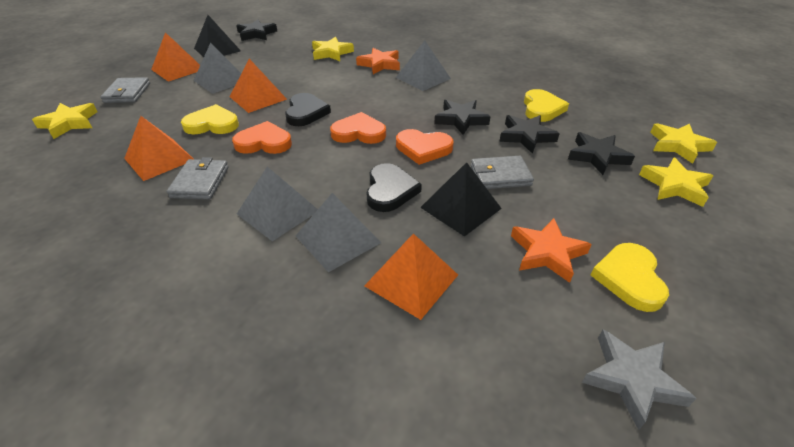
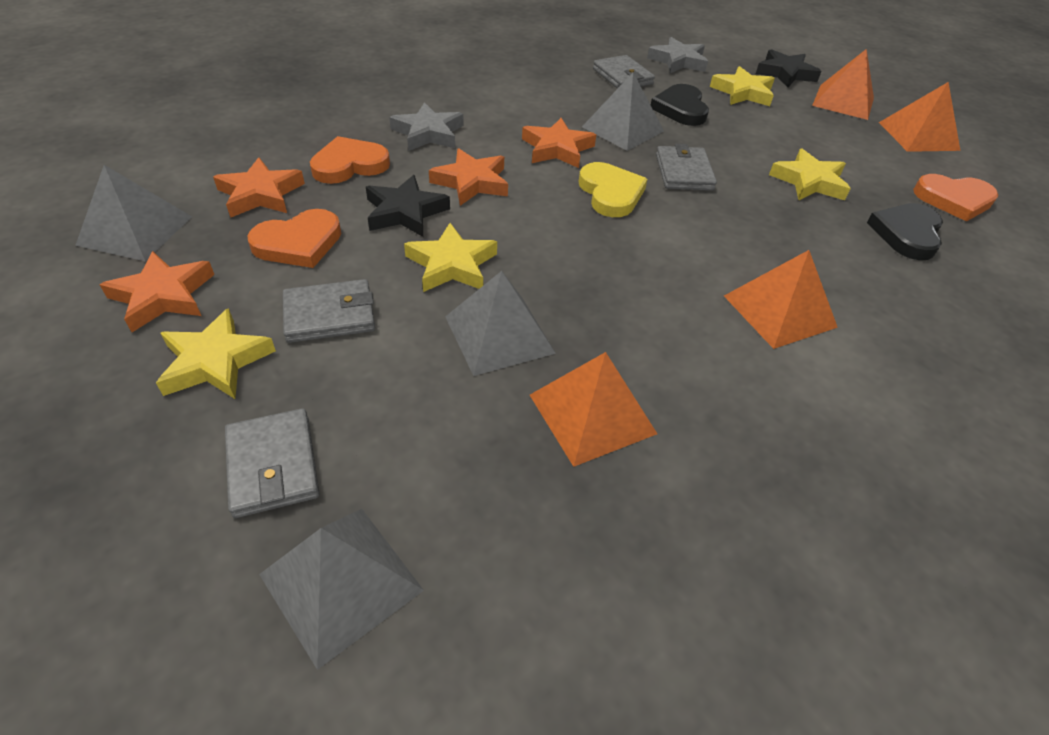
black pyramid: [194,15,241,57] [420,162,502,237] = 2 -> none = 0
black star: [236,19,277,41] [434,100,491,135] [499,115,560,154] [568,132,635,175] = 4 -> [366,175,450,237] [756,49,822,87] = 2
grey star: [582,329,697,430] = 1 -> [389,102,464,151] [647,37,708,73] = 2
grey wallet: [100,77,150,103] [166,157,229,200] [471,156,534,189] = 3 -> [225,408,320,518] [283,279,375,343] [593,55,655,89] [656,144,717,191] = 4
orange star: [356,48,400,74] [511,218,592,283] = 2 -> [100,251,215,332] [213,157,305,218] [429,148,508,206] [522,118,596,168] = 4
yellow heart: [181,104,239,134] [524,89,569,122] [591,243,669,312] = 3 -> [579,162,647,217] = 1

